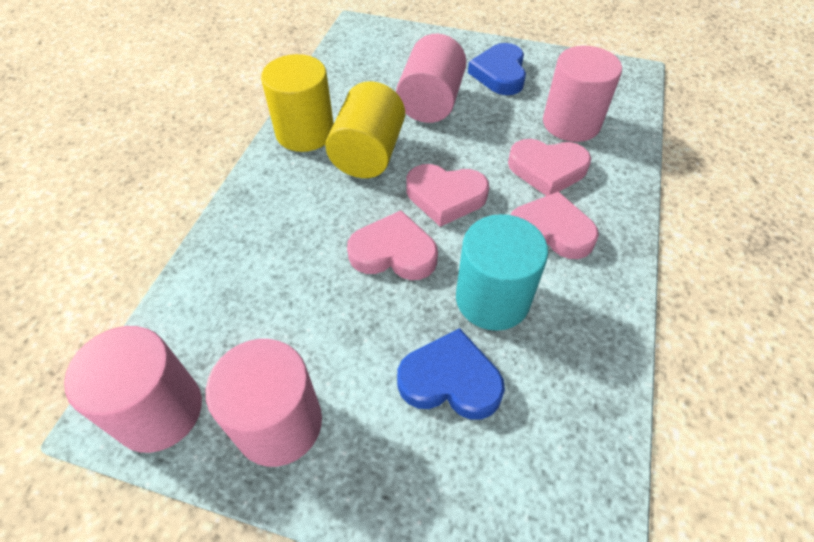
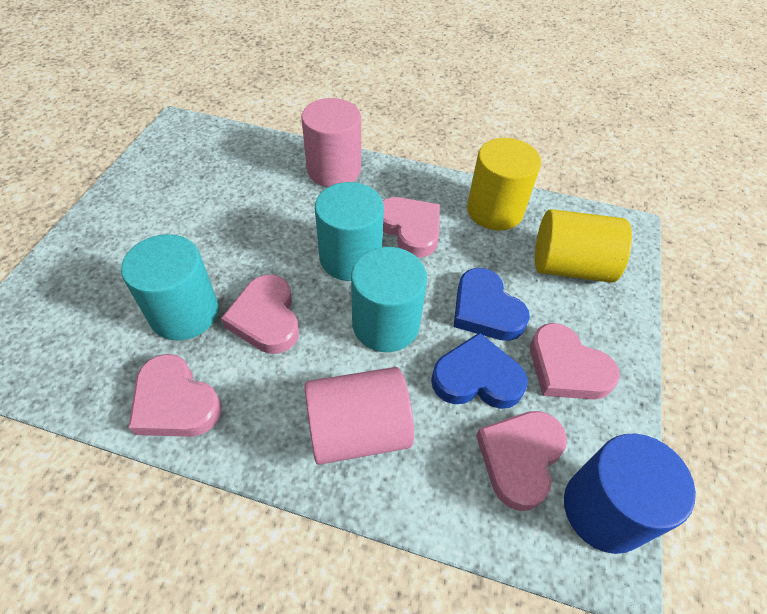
blue cylinder: none = 0 -> [564,434,696,554] = 1
pink cylinder: [64,326,202,453] [206,339,322,467] [396,34,466,123] [543,46,622,142] = 4 -> [301,98,361,187] [304,367,414,465] = 2
pink heart: [347,210,438,280] [406,164,489,227] [508,139,591,196] [510,191,599,259] = 4 -> [128,354,221,437] [221,275,299,354] [383,197,440,257] [476,411,567,511] [530,323,620,400] = 5
turquoise cylinder: [456,214,548,331] = 1 -> [121,234,218,341] [315,182,384,281] [351,247,427,352] = 3

